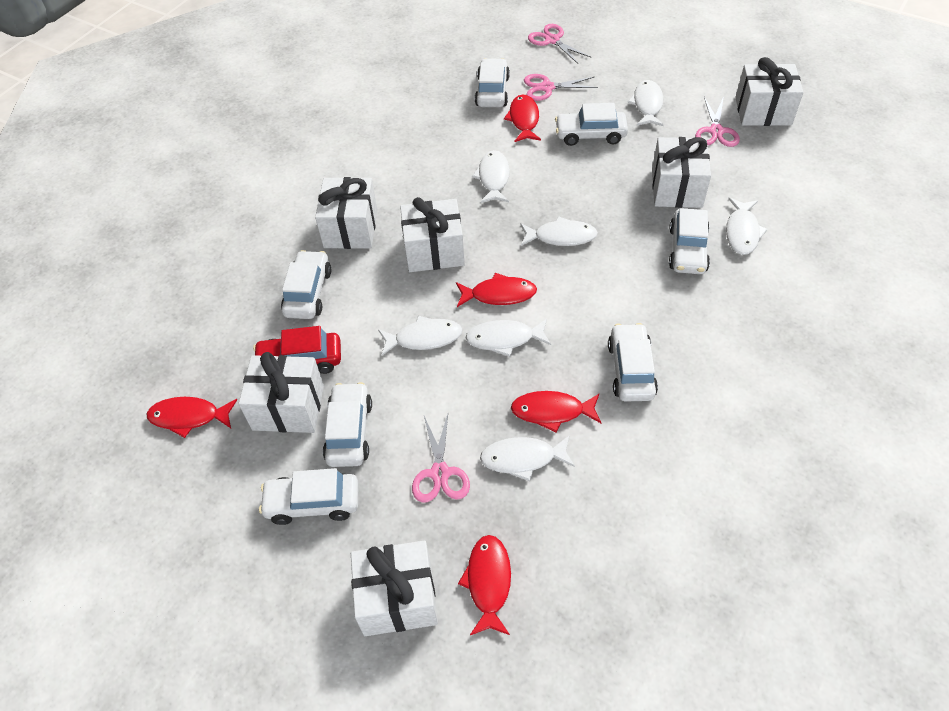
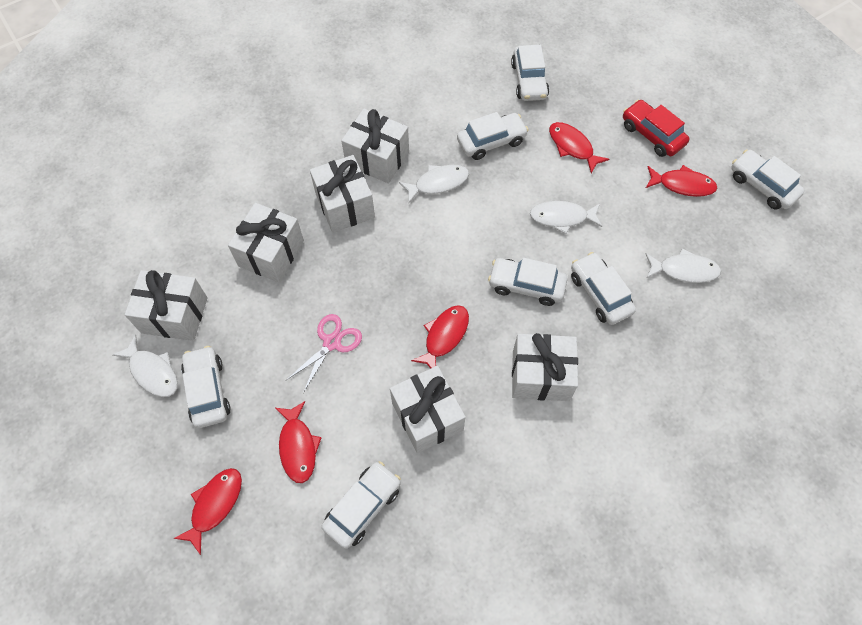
pink scissors: [412,414,470,503] [524,74,598,101] [528,24,591,64] [695,96,740,147] = 4 -> [286,314,362,393] = 1
white fish: [378,316,463,356] [465,319,551,357] [472,150,510,203] [480,435,575,481] [520,216,598,246] [628,80,664,126] [726,198,768,255] = 7 -> [112,335,178,397] [399,165,469,203] [530,201,602,234] [646,248,721,283] = 4

